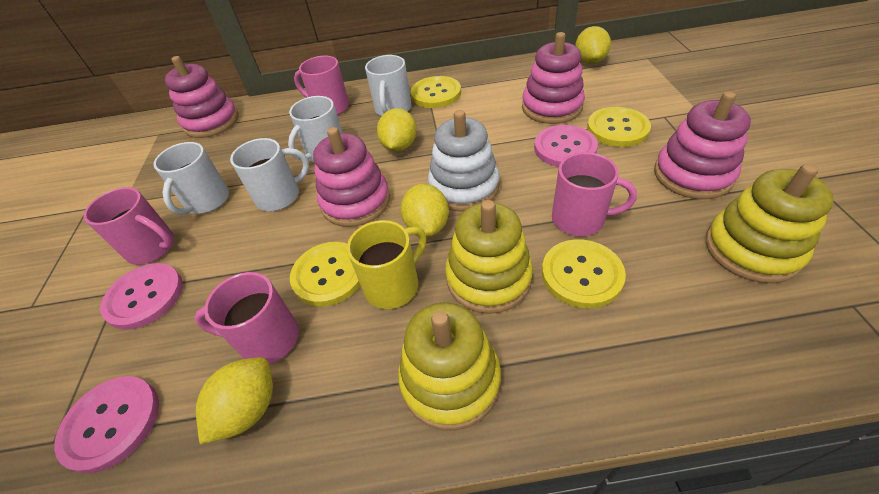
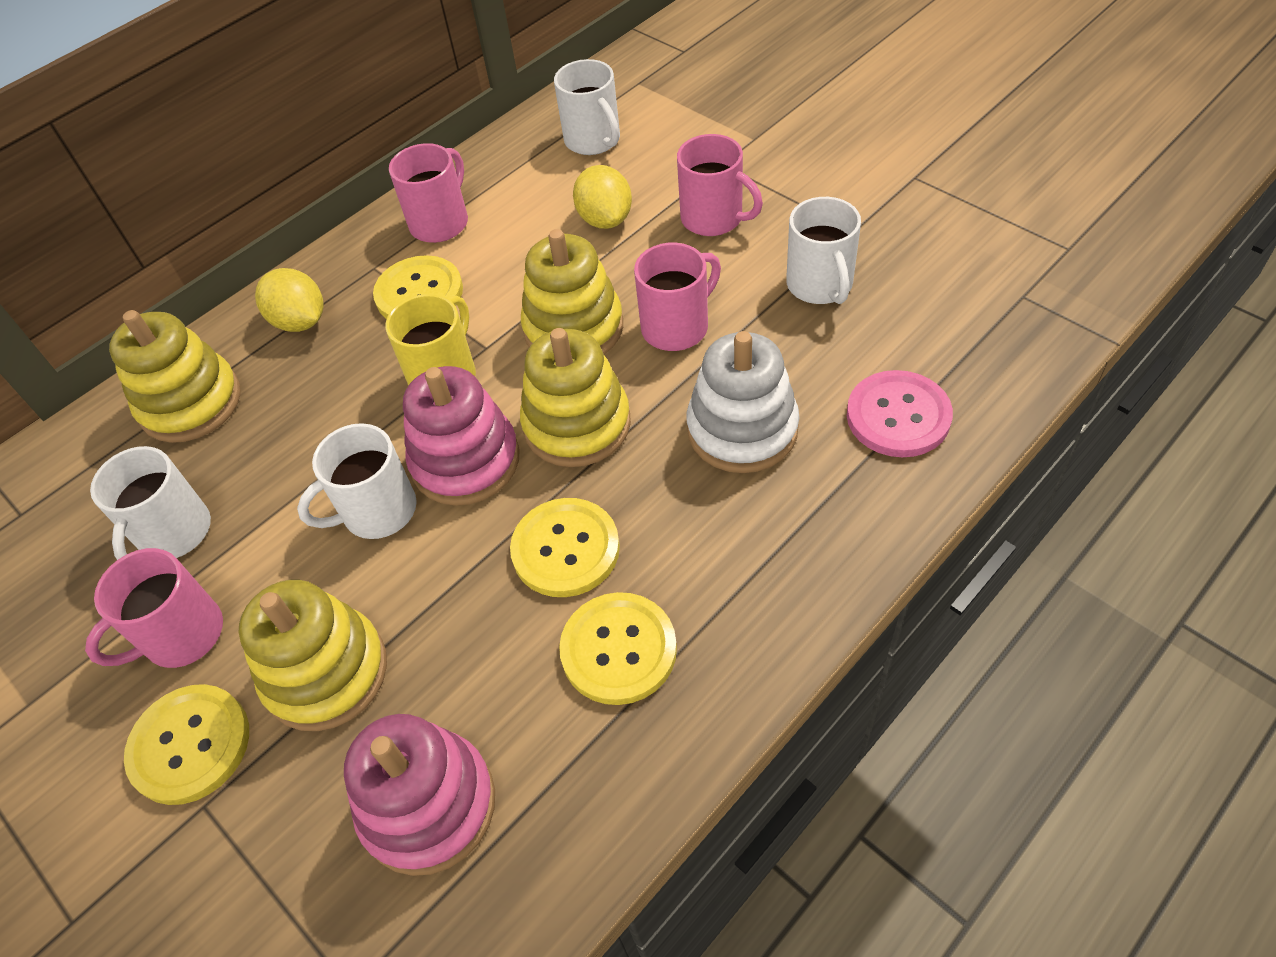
pink button: [54,376,159,474] [100,263,183,330] [534,125,598,167] = 3 -> [847,370,953,457] = 1
pink stacking toy: [165,56,239,138] [313,127,390,227] [522,32,585,124] [654,91,751,199] = 4 -> [344,714,495,876] [403,366,519,506] = 2
yellow lemon: [196,357,273,444] [377,108,417,152] [400,184,449,237] [575,26,611,64] = 4 -> [255,268,324,332] [573,165,632,229] = 2
yellow stacking toy: [398,302,501,431] [445,200,533,314] [706,164,834,283] = 3 -> [109,310,241,443] [239,580,387,731] [520,328,631,467] [521,229,623,354] = 4

